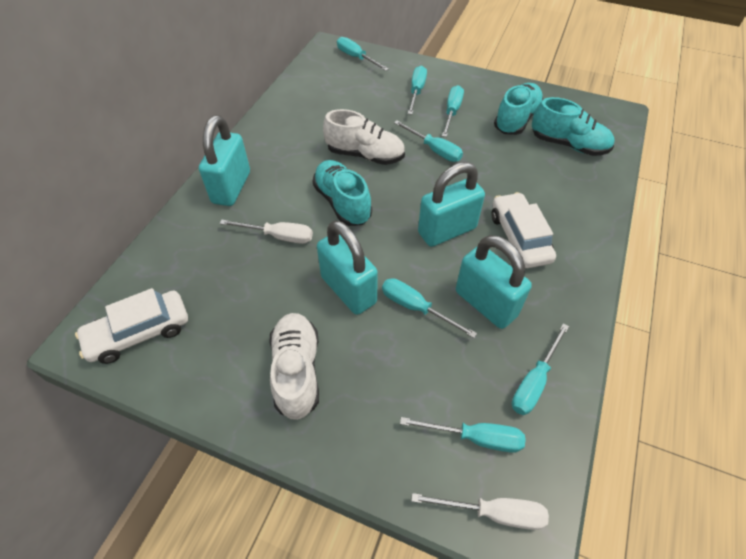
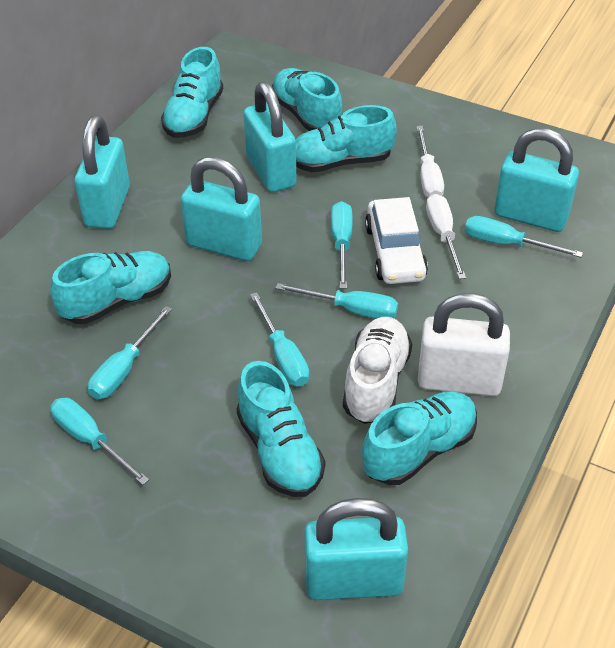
turquoise padlock: [199,115,250,206] [317,220,378,315] [418,162,485,247] [456,235,532,329] = 4 -> [75,115,130,229] [181,157,262,261] [244,82,297,192] [305,498,408,600] [494,128,579,232] = 5
turquoise screwdriver: [337,37,389,71] [382,278,477,338] [394,121,463,162] [400,417,526,453] [408,66,427,115] [442,85,464,137] [512,323,569,415] = 7 -> [51,398,149,485] [88,306,172,399] [250,292,309,387] [275,283,398,319] [331,201,353,289] [465,216,583,258] = 6
turquoise shoe: [313,160,372,226] [494,83,543,135] [532,97,614,156] = 3 -> [50,251,171,324] [161,47,223,138] [237,361,325,497] [272,68,342,131] [295,105,397,172] [362,391,477,485] = 6
white car: [75,288,188,364] [492,192,556,268] = 2 -> [365,197,428,284] = 1
white padlock: none = 0 -> [418,293,510,396] = 1
white shoe: [270,313,319,420] [323,109,405,165] = 2 -> [343,317,412,424] = 1

